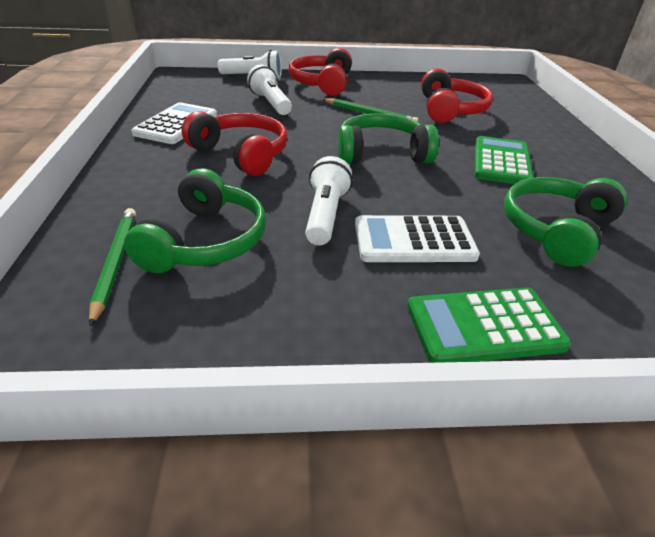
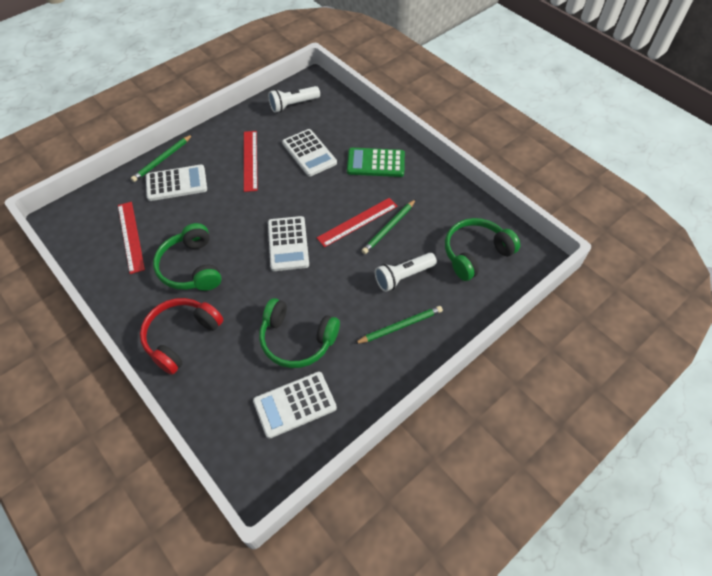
green calculator: [407,287,571,363] [475,136,534,184] = 2 -> [347,148,405,177] = 1
green pencil: [89,208,136,327] [323,98,419,122] = 2 -> [131,134,193,182] [354,306,443,344] [362,199,416,254] = 3
red headphones: [182,111,287,176] [289,48,352,96] [421,68,493,123] = 3 -> [140,298,223,375] = 1
red ruler: none = 0 -> [118,202,145,274] [244,131,258,192] [317,198,398,247] = 3
white calculator: [131,102,217,144] [355,215,480,262] = 2 -> [146,165,207,201] [253,372,337,439] [268,216,309,271] [282,129,337,177] = 4
white flashlight: [218,50,282,78] [247,64,292,115] [305,156,353,245] = 3 -> [268,86,320,113] [375,253,437,292] = 2

